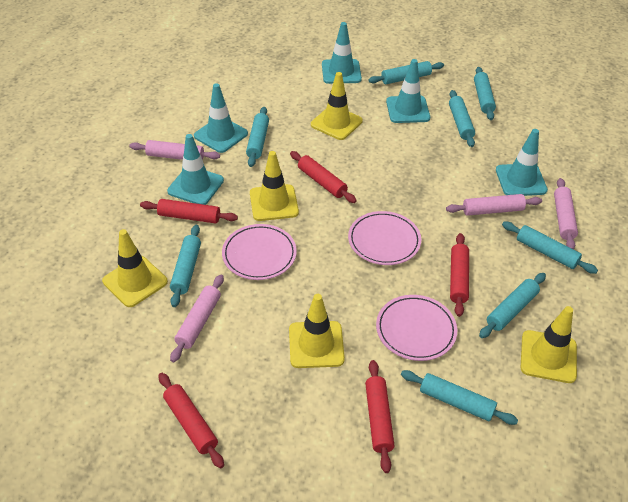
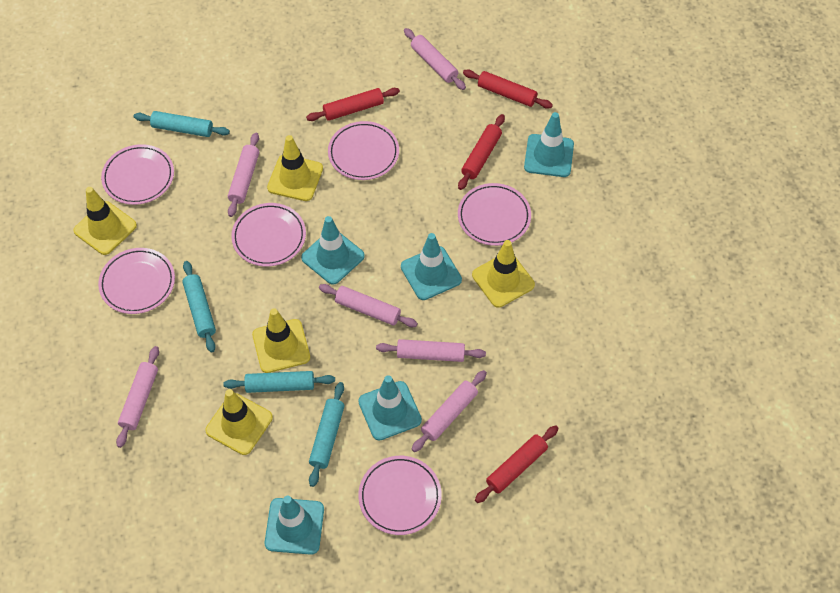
pink plate: [222,224,297,280] [348,211,421,265] [376,295,457,361] = 3 -> [98,248,175,314] [101,144,174,205] [231,203,306,266] [328,121,399,180] [358,456,442,535] [458,183,531,246] = 6
pink rolling pin: [129,140,220,160] [170,275,224,362] [446,194,542,216] [554,178,578,250] = 4 -> [116,346,159,448] [228,133,259,217] [319,284,418,327] [376,339,486,362] [404,28,466,90] [412,370,487,452] = 6
red rolling pin: [140,199,238,223] [159,373,224,469] [290,151,357,203] [365,360,395,473] [450,233,469,317] = 5 -> [306,88,400,121] [458,114,505,190] [463,69,553,109] [475,425,559,503] = 4
turquoise rolling pin: [170,225,201,307] [246,107,269,167] [368,61,444,84] [401,370,518,425] [449,90,475,147] [474,67,496,120] [479,273,546,338] [502,222,598,274] = 8 -> [134,111,230,137] [182,261,216,352] [223,371,335,393] [309,382,345,487] = 4

